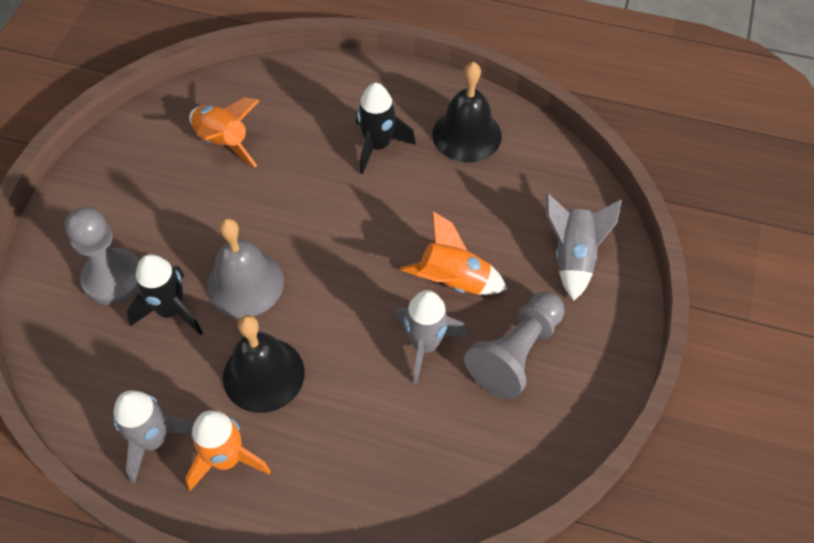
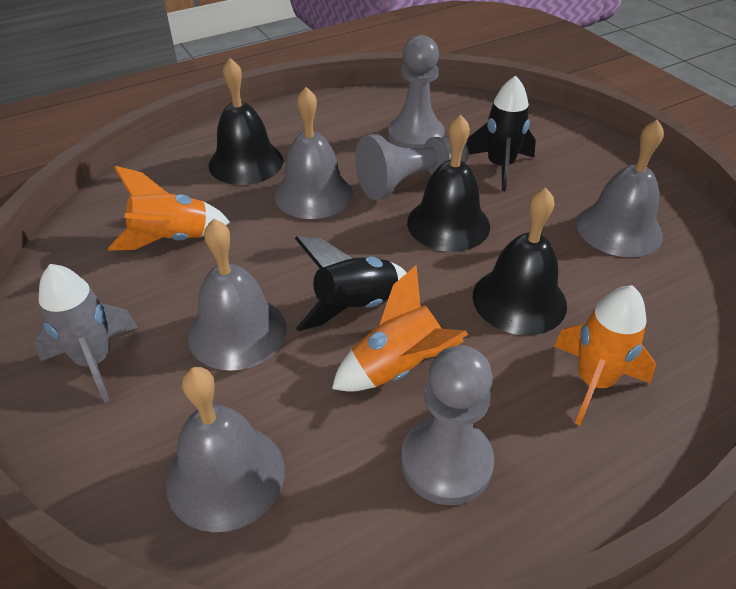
black bell: [223,315,305,413] [432,62,502,163] = 2 -> [209,58,284,185] [407,115,490,252] [473,188,567,335] = 3
grey bell: [207,218,284,318] = 1 -> [166,367,285,532] [188,219,286,371] [274,87,353,219] [576,119,664,257] = 4
grey pawn: [65,207,140,305] [465,292,565,399] = 2 -> [355,134,469,200] [388,35,445,148] [401,345,494,505] = 3
grey rocket: [114,390,194,483] [394,290,467,384] [546,194,622,301] = 3 -> [34,264,138,403] = 1

